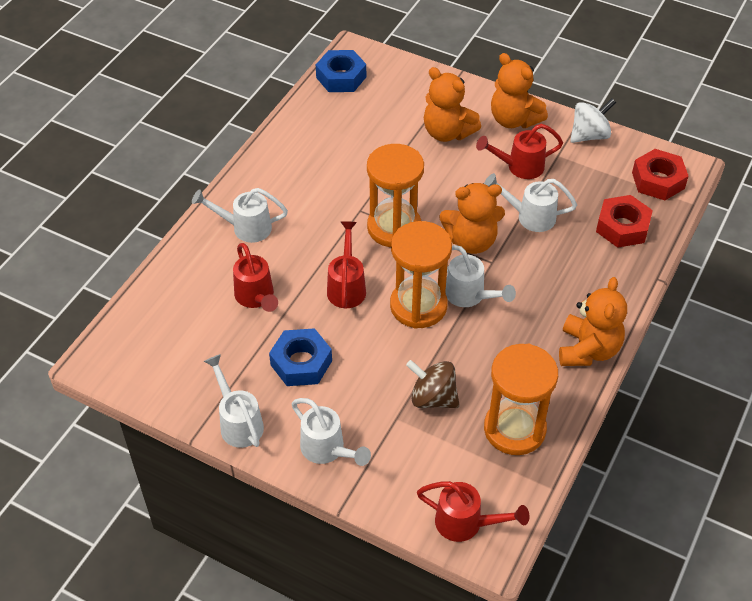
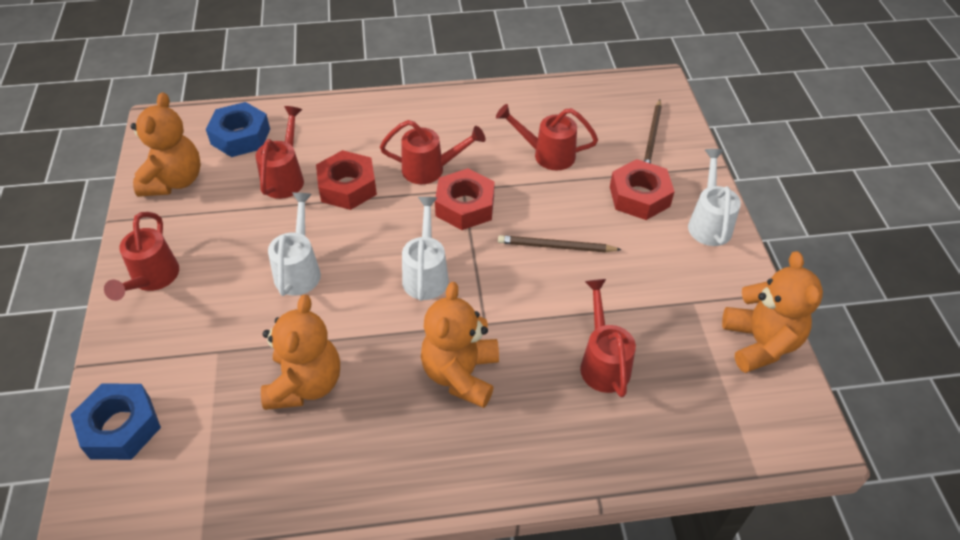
brown pencil: none = 0 -> [498,235,622,252] [644,99,662,164] = 2
brown spinning top: [406,360,460,408] = 1 -> none = 0
orange hourglass: [367,144,424,247] [390,221,452,329] [484,344,558,455] = 3 -> none = 0
red nut: [596,195,653,248] [632,149,689,200] = 2 -> [316,150,377,210] [435,168,495,230] [610,159,675,220] = 3
red watering can: [233,243,278,312] [327,221,366,308] [417,481,529,542] [476,124,563,179] = 4 -> [104,212,179,301] [256,106,304,199] [380,120,485,184] [496,104,598,170] [580,279,636,397] = 5
white spinning top: [570,98,616,143] = 1 -> none = 0
white watering can: [192,188,288,243] [204,354,264,448] [292,398,371,466] [445,245,516,307] [484,173,577,232] = 5 -> [268,192,321,296] [402,197,449,301] [688,149,741,246] = 3

